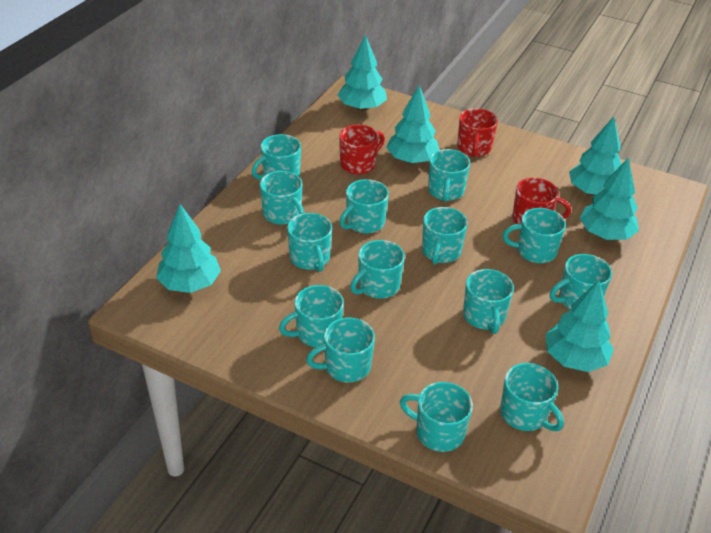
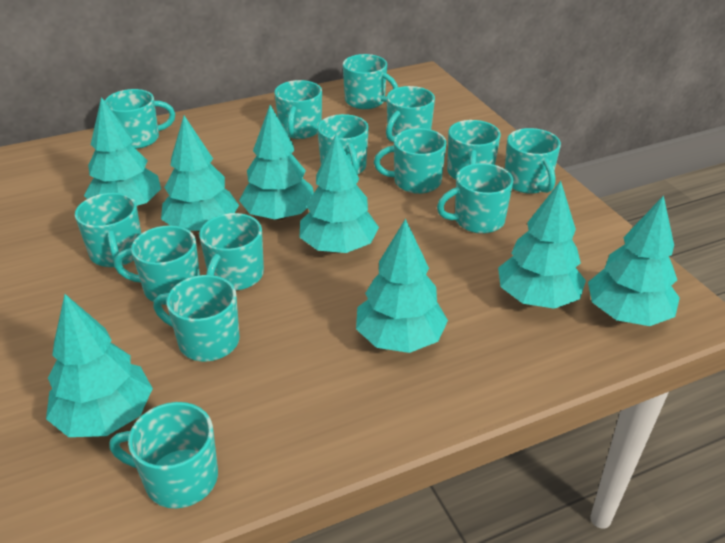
red mug: [339,125,385,175] [457,108,498,157] [512,178,571,224] = 3 -> none = 0
turquoise tree: [156,204,221,293] [338,35,387,111] [386,85,439,164] [546,280,614,372] [569,116,622,196] [580,157,639,240] = 6 -> [46,294,153,437] [84,97,161,206] [161,116,239,232] [239,105,314,220] [300,134,379,253] [356,218,448,353] [498,181,586,309] [588,195,680,326] = 8

